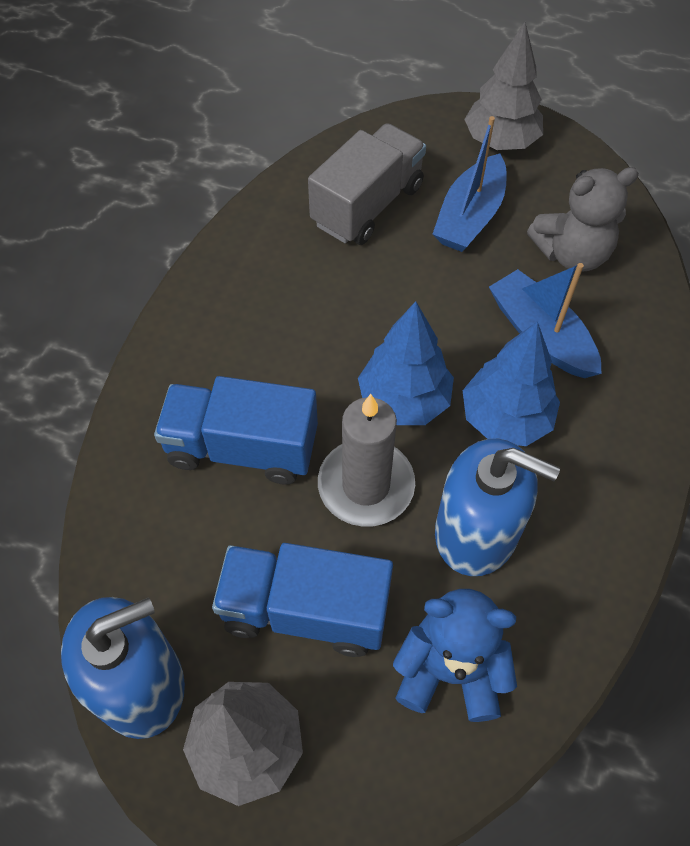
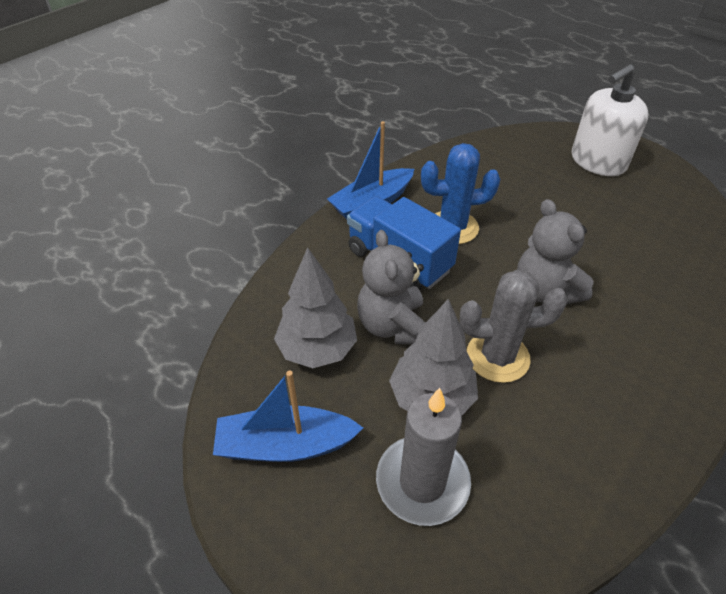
blue cactus: none = 0 -> [421,143,500,244] = 1
blue soap dispenser: [61,597,185,739] [435,439,560,576] = 2 -> none = 0
blue teddy bear: [393,589,517,722] = 1 -> none = 0
blue tree: [358,301,454,425] [463,321,560,446] = 2 -> none = 0
blue truck: [154,376,318,485] [212,543,393,657] = 2 -> [347,196,461,290] = 1
grey cactus: none = 0 -> [460,269,568,383] = 1
grey teddy bear: [527,167,639,272] = 1 -> [357,230,426,345] [517,199,594,304] = 2
grey truck: [308,123,426,245] = 1 -> none = 0
white soap dispenser: none = 0 -> [572,64,649,176] = 1

